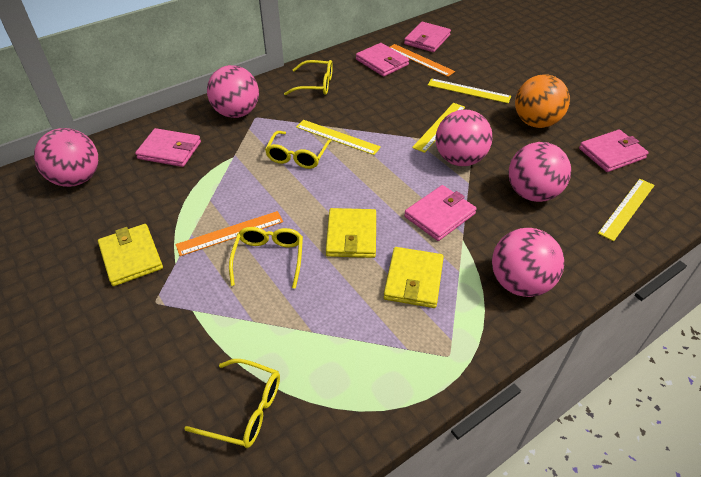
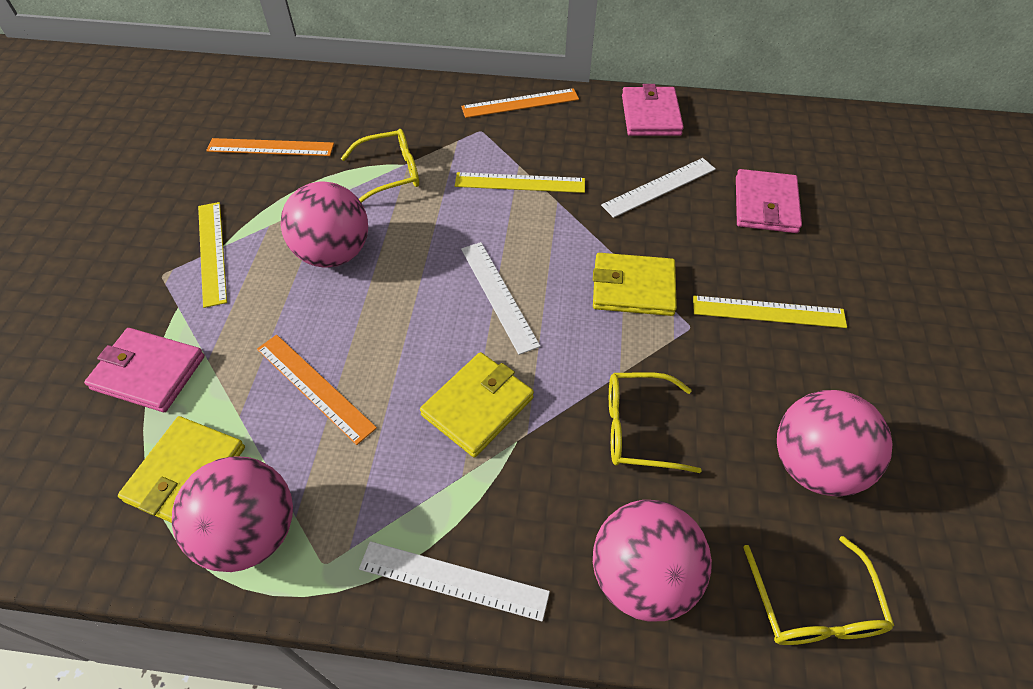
orange ball: [515,75,570,128] = 1 -> none = 0
orange ruler: [176,211,283,256] [390,44,455,77] = 2 -> [206,138,334,156] [257,335,377,445] [461,88,579,118] = 3
pink ball: [34,128,98,187] [207,65,259,118] [435,109,493,166] [492,228,564,297] [509,142,571,202] = 5 -> [172,456,293,572] [281,181,368,268] [593,500,712,621] [777,390,892,497] = 4
pink wallet: [135,128,201,167] [356,43,409,77] [404,22,451,52] [404,185,477,241] [579,129,649,172] = 5 -> [84,328,205,412] [622,84,684,136] [736,169,802,233] = 3
white ruler: none = 0 -> [359,541,550,622] [461,242,541,355] [601,158,716,218] = 3
yellow glasses: [184,359,280,448] [229,227,303,289] [265,131,332,169] [284,60,333,95] = 4 -> [341,129,419,203] [609,372,702,473] [743,536,894,645] = 3
yellow ruler: [296,120,381,155] [412,103,465,153] [428,78,511,103] [598,179,655,241] = 4 -> [198,202,227,308] [455,172,585,193] [693,296,847,328] = 3

